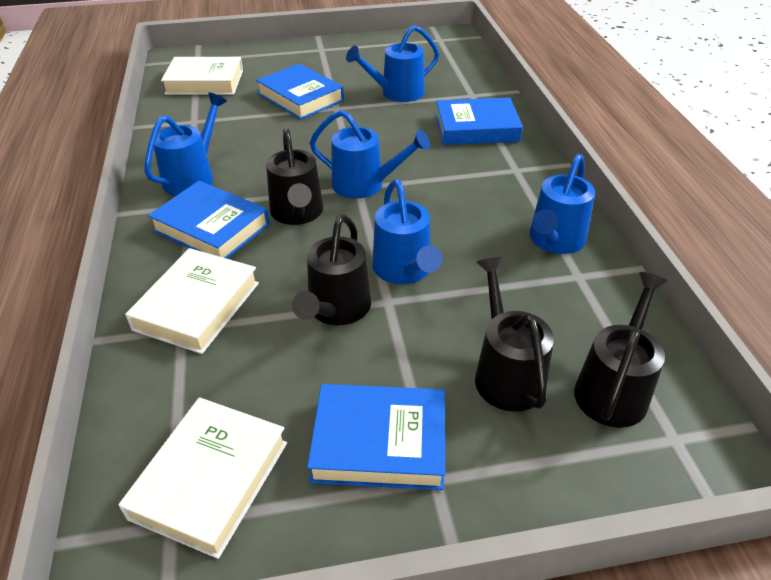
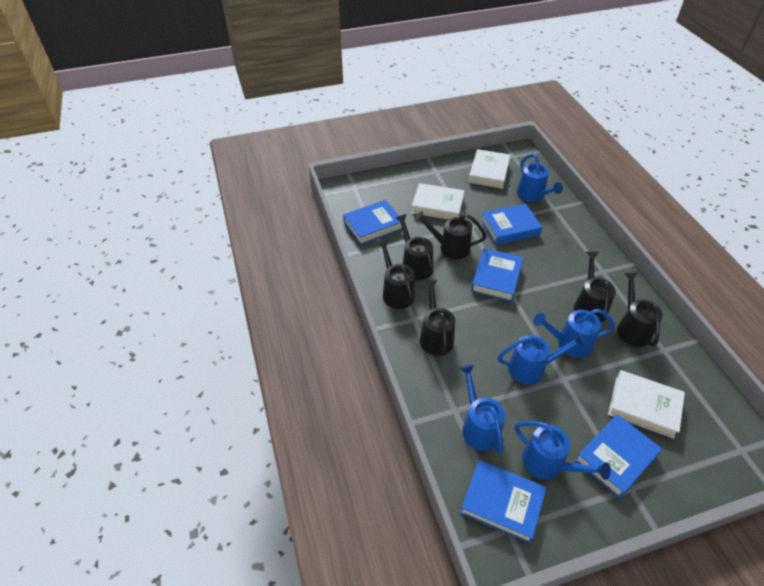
black watering can: [266,128,323,225] [292,215,371,326] [475,257,554,412] [574,272,668,428] = 4 -> [377,240,415,309] [396,214,433,280] [415,211,486,259] [420,280,455,356] [574,251,616,322] [617,272,663,347] = 6
blue book: [148,181,269,259] [256,63,344,119] [307,384,445,490] [436,97,523,145] = 4 -> [343,200,402,245] [460,460,546,544] [471,248,524,302] [481,204,542,245] [575,414,662,498] = 5

